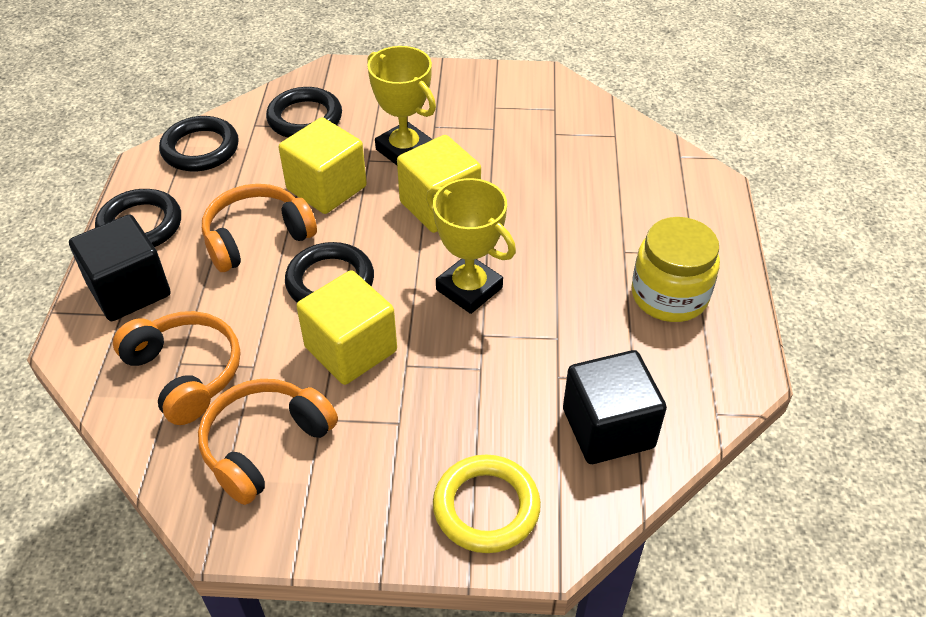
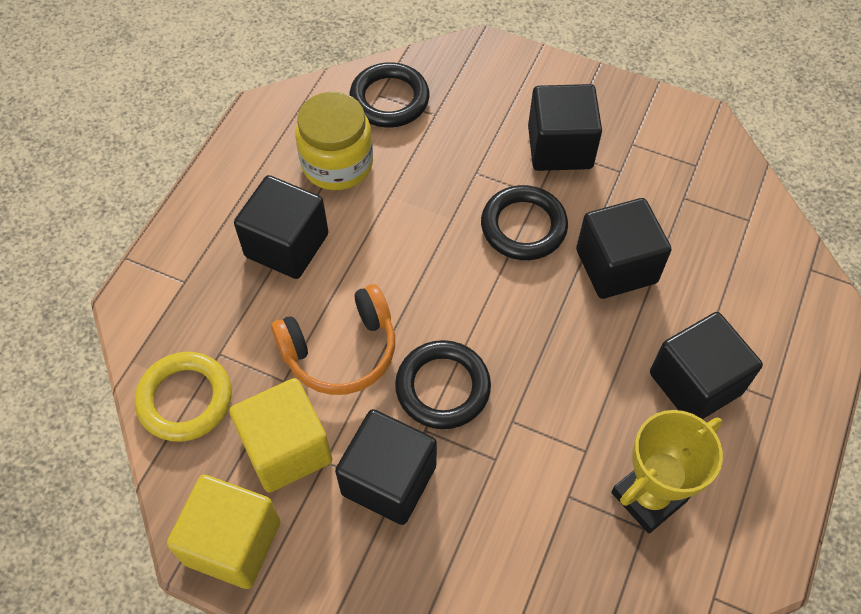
black cube: [69,215,171,321] [563,350,667,464] = 2 -> [234,175,329,279] [335,409,437,525] [528,84,602,171] [576,198,671,299] [650,312,763,419] = 5
black ring: [95,189,181,247] [159,116,239,171] [266,87,342,138] [285,242,374,303] = 4 -> [349,62,429,128] [395,340,491,429] [481,185,568,260] = 3
orange headphones: [113,311,240,425] [198,379,338,505] [202,184,317,272] = 3 -> [271,284,395,395] = 1
yellow cube: [279,117,367,214] [296,270,397,385] [397,135,481,233] = 3 -> [167,475,281,589] [229,378,332,493] = 2
yellow trophy: [367,46,436,165] [426,178,516,314] = 2 -> [611,410,723,533] = 1

